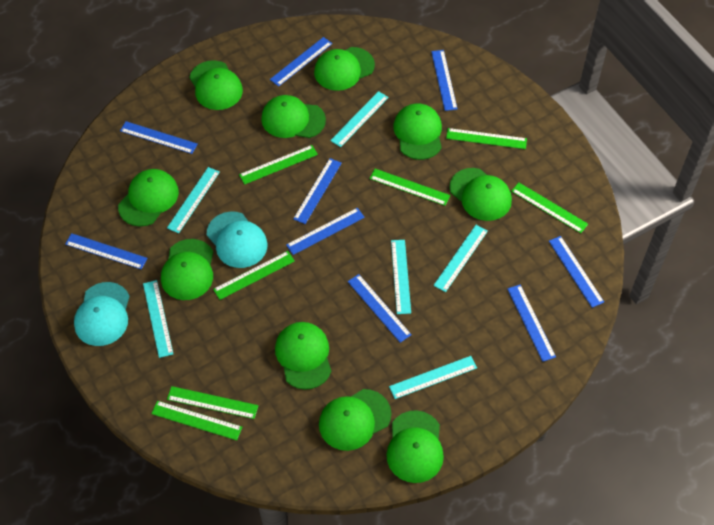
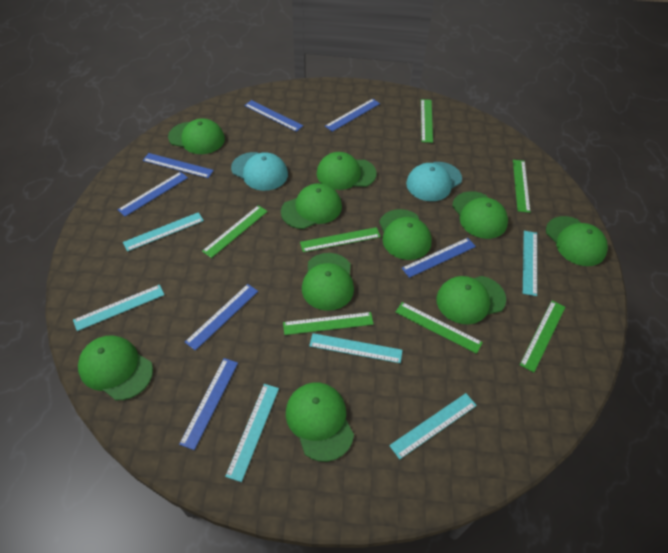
blue ruler: [65,233,148,269] [120,121,198,154] [270,37,332,86] [286,208,365,255] [293,158,342,224] [348,274,412,343] [431,50,457,111] [507,285,556,362] [549,236,604,308] = 9 -> [117,172,188,216] [143,153,214,178] [179,358,238,450] [185,284,258,351] [244,100,303,132] [325,99,380,132] [402,238,476,278] = 7

